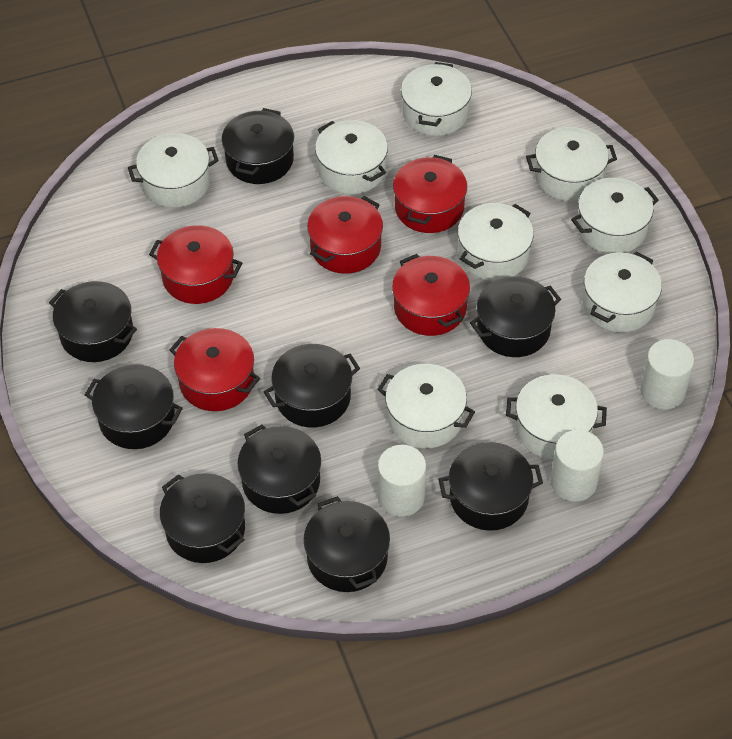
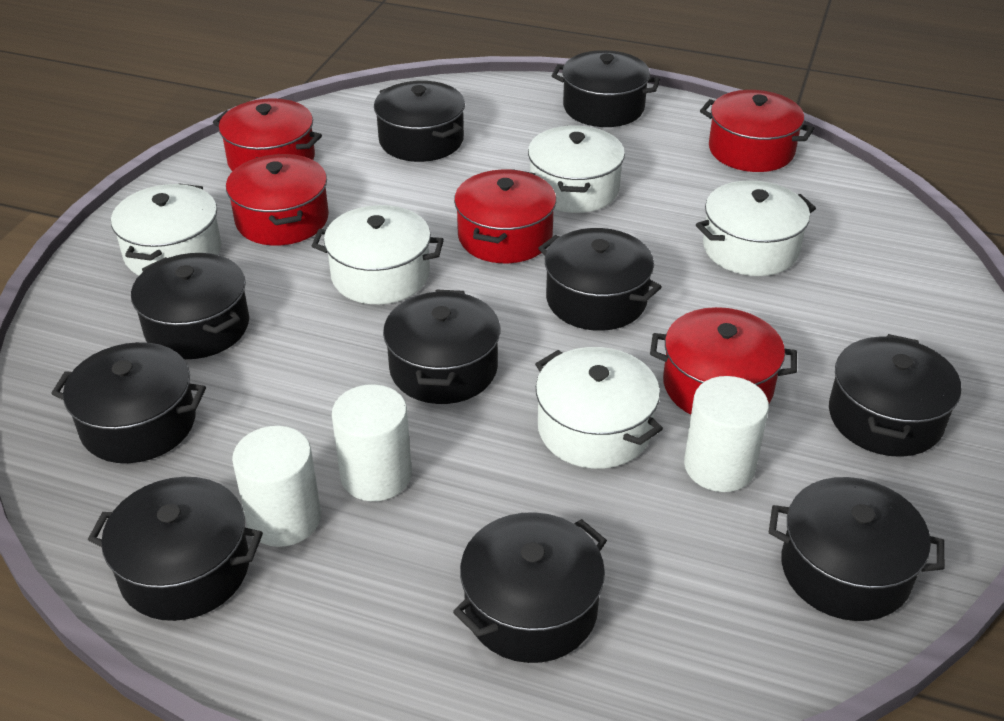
black pot: [49,281,137,362] [85,364,183,449] [160,473,245,563] [222,108,294,184] [237,425,321,514] [264,344,360,428] [304,496,390,592] [438,442,543,531] [470,276,561,357] = 9 -> [51,342,206,463] [88,477,263,621] [131,253,249,359] [374,81,465,162] [383,289,501,404] [453,512,607,663] [539,228,662,331] [552,50,660,127] [769,477,944,621] [829,334,962,457] = 10
white pot: [128,133,219,208] [315,120,388,194] [377,364,475,448] [401,62,472,136] [458,203,534,281] [506,374,607,460] [526,127,617,201] [571,178,659,254] [583,252,662,332] = 9 -> [111,183,221,275] [312,205,444,304] [528,125,625,213] [535,347,663,469] [696,180,816,276] = 5

